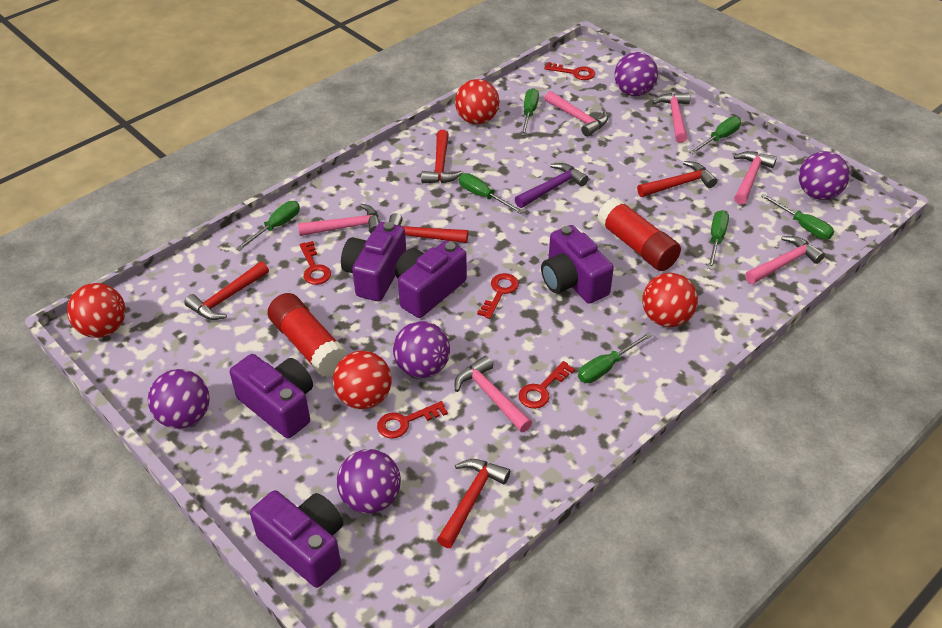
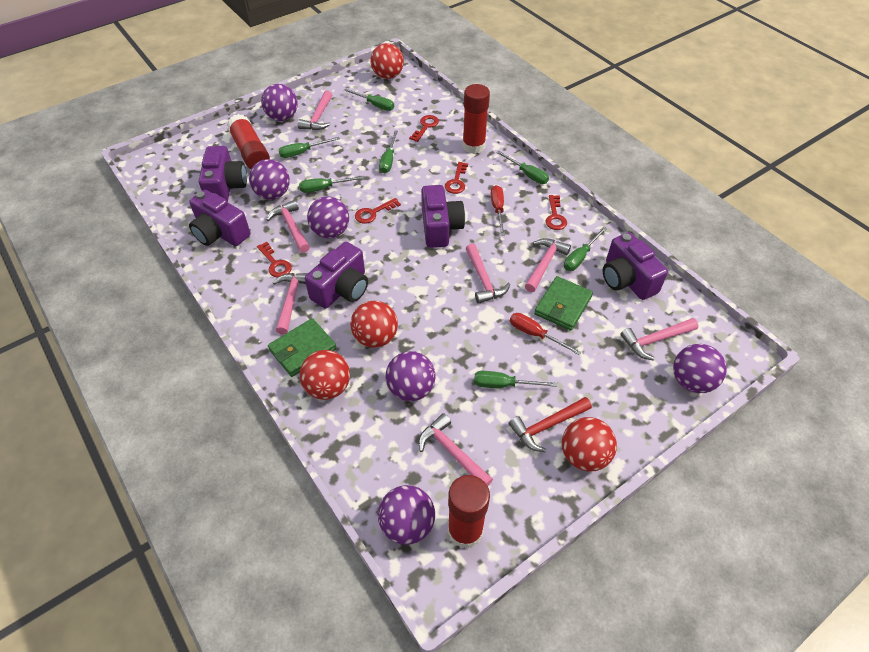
green wallet: none = 0 -> [268,318,337,377] [534,276,593,331] = 2
pink hammer: [298,204,380,236] [455,356,532,432] [544,91,608,137] [652,93,690,143] [734,151,777,205] [745,236,825,284] = 6 -> [266,200,310,253] [272,273,308,335] [298,91,332,130] [418,413,493,486] [466,243,510,304] [525,238,571,292] [620,318,699,361] = 7
purple ball: [148,369,210,429] [337,449,401,513] [393,321,450,378] [615,52,658,96] [799,151,850,200] = 5 -> [249,159,290,200] [261,84,298,121] [307,196,349,238] [378,485,435,545] [386,351,436,401] [673,344,727,393] = 6
purple hammer: [515,163,588,208] = 1 -> none = 0
red glue stick: [267,293,348,377] [597,198,681,271] = 2 -> [227,114,270,169] [448,475,490,549] [462,84,490,154] = 3
red hammer: [184,261,269,320] [389,213,468,243] [421,130,463,183] [437,459,510,548] [637,161,717,197] = 5 -> [509,397,592,452] = 1
red screwdriver: none = 0 -> [491,185,505,236] [510,313,582,355] = 2

